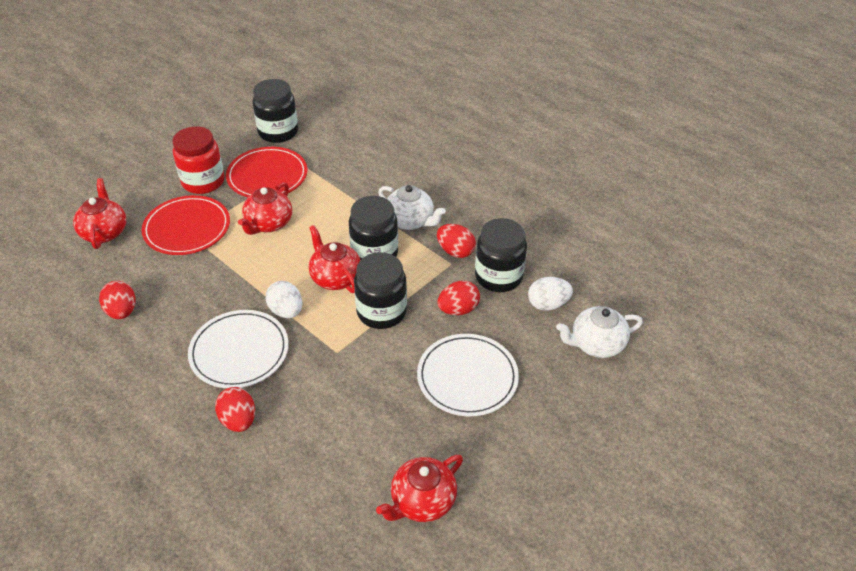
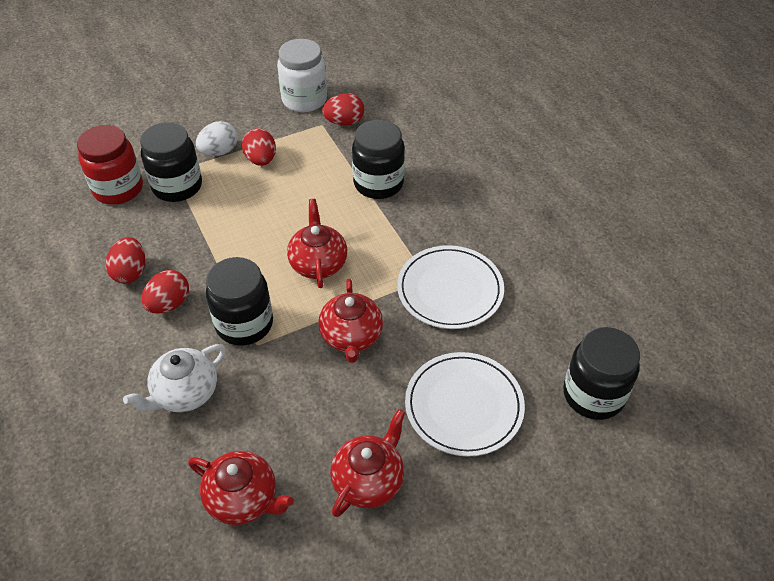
red plate: [142,195,230,255] [226,147,307,197] = 2 -> none = 0
white egg: [265,281,302,318] [528,277,573,311] = 2 -> [196,121,238,156] = 1
white jar: none = 0 -> [277,39,327,112] = 1
white teapot: [378,185,446,230] [556,306,643,358] = 2 -> [123,344,226,412] = 1

